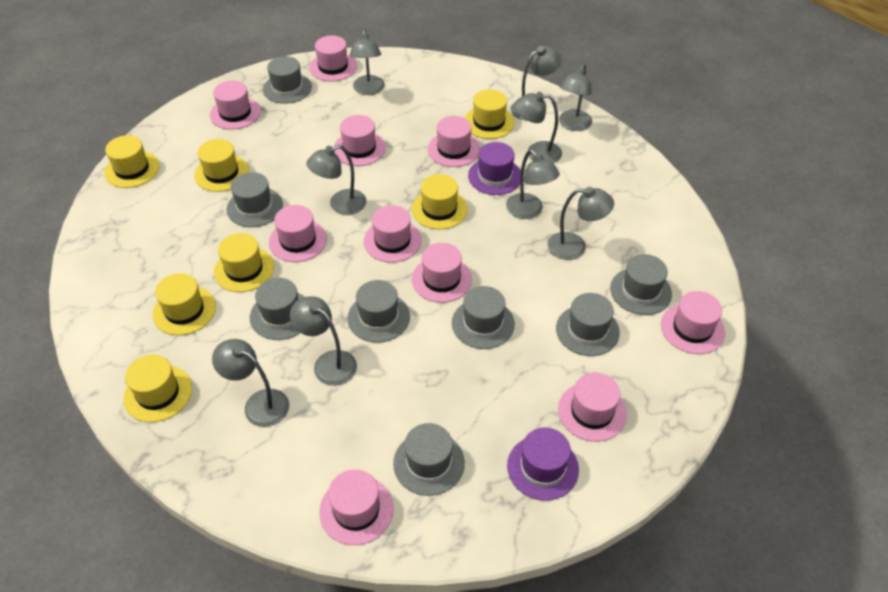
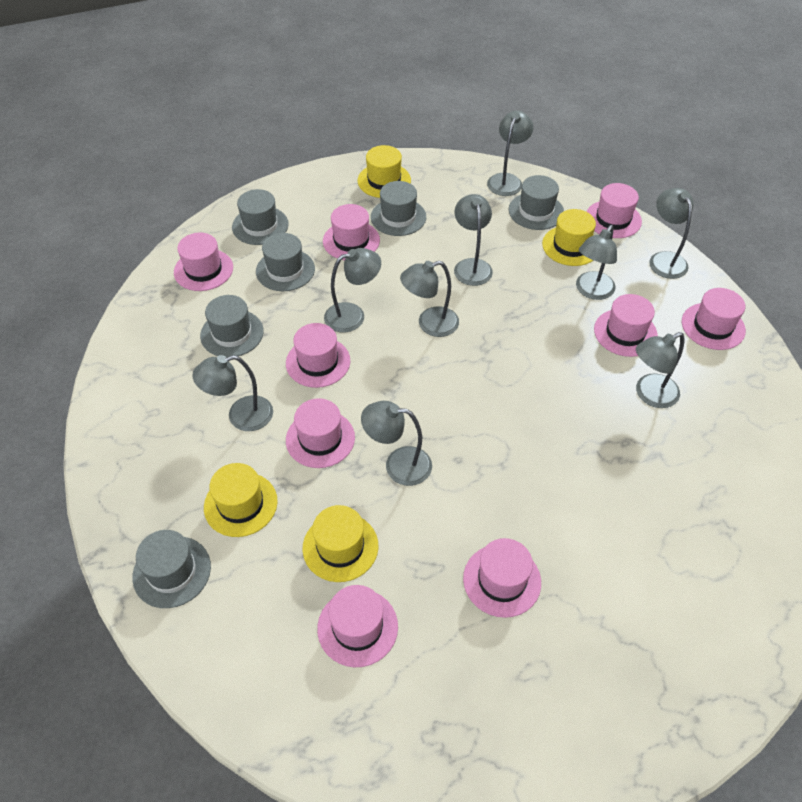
grey hat: [226,172,283,227] [250,278,305,340] [263,56,312,104] [347,280,410,343] [393,423,465,496] [452,286,515,349] [556,293,620,356] [610,254,672,315] = 8 -> [132,530,211,608] [200,295,264,358] [232,189,289,245] [256,233,315,291] [371,181,426,236] [509,175,564,230] = 6
pink hat: [210,81,261,130] [269,205,327,262] [309,35,357,81] [319,469,394,545] [334,115,386,166] [364,205,422,263] [412,243,472,303] [428,116,480,167] [558,373,627,442] [661,291,725,354] = 10 -> [174,233,233,291] [286,323,350,388] [286,398,355,468] [317,585,398,667] [323,204,380,260] [463,538,541,618] [586,183,642,238] [594,294,658,357] [682,288,746,350] = 9
purple hat: [468,142,521,195] [507,428,579,501] = 2 -> none = 0
yellow hat: [104,135,160,188] [123,355,192,422] [153,273,216,335] [194,139,249,192] [214,233,274,292] [412,174,468,229] [465,89,515,139] = 7 -> [204,463,278,537] [303,505,378,582] [357,145,411,198] [542,209,596,266] = 4

